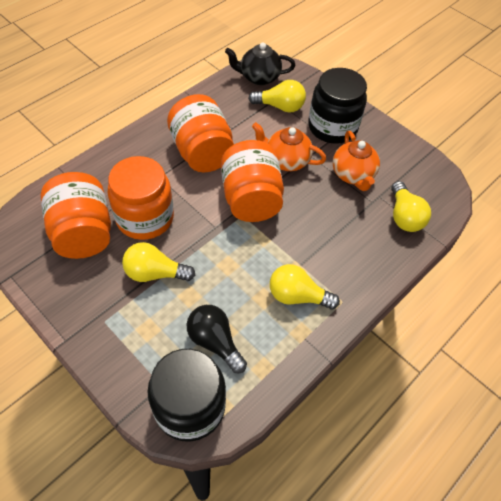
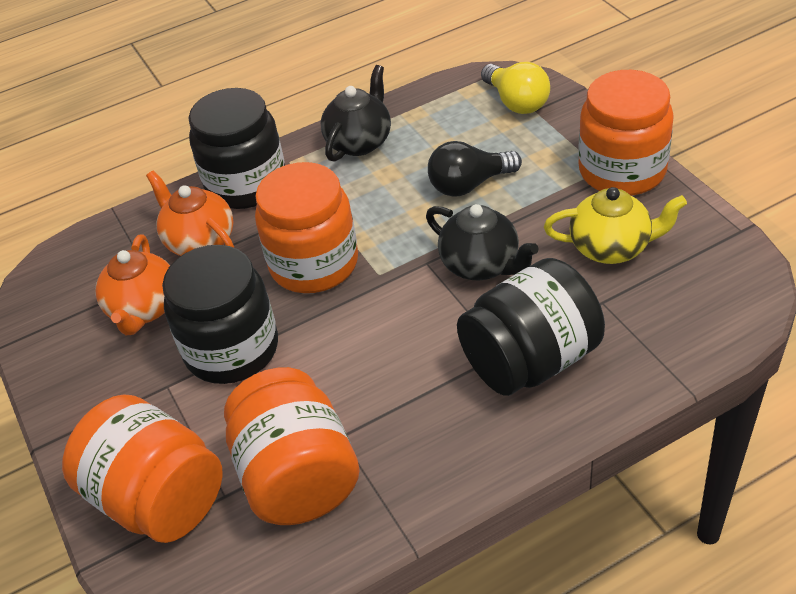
black jar: [147,349,226,442] [308,68,367,144] = 2 -> [162,245,278,384] [189,88,285,209] [457,258,605,396] = 3
black teapot: [225,43,295,85] = 1 -> [321,65,391,162] [426,204,539,280] = 2
yellow light bulb: [122,242,195,282] [248,80,306,113] [270,264,340,309] [392,181,431,232] = 4 -> [481,62,550,114] = 1
yellow teapot: none = 0 -> [544,187,687,264] = 1

